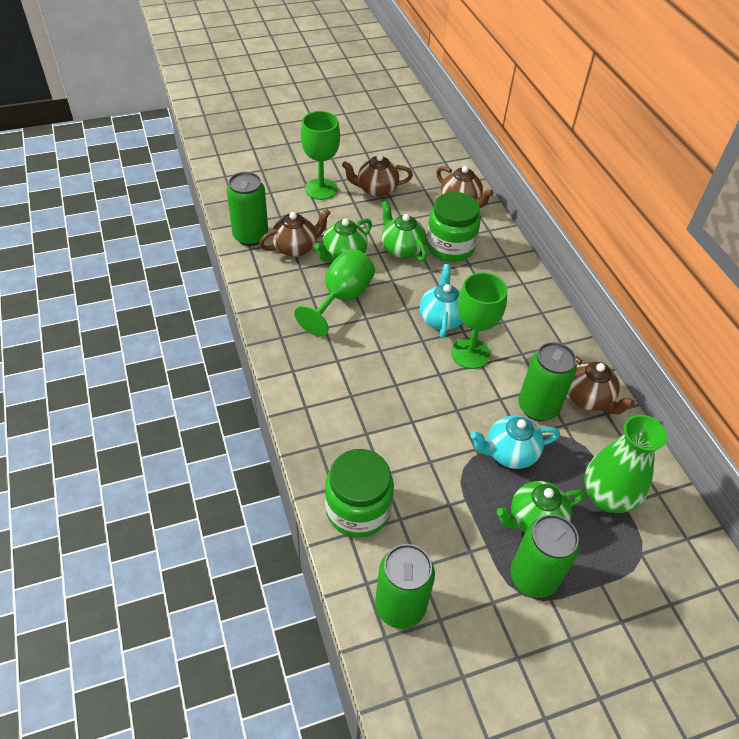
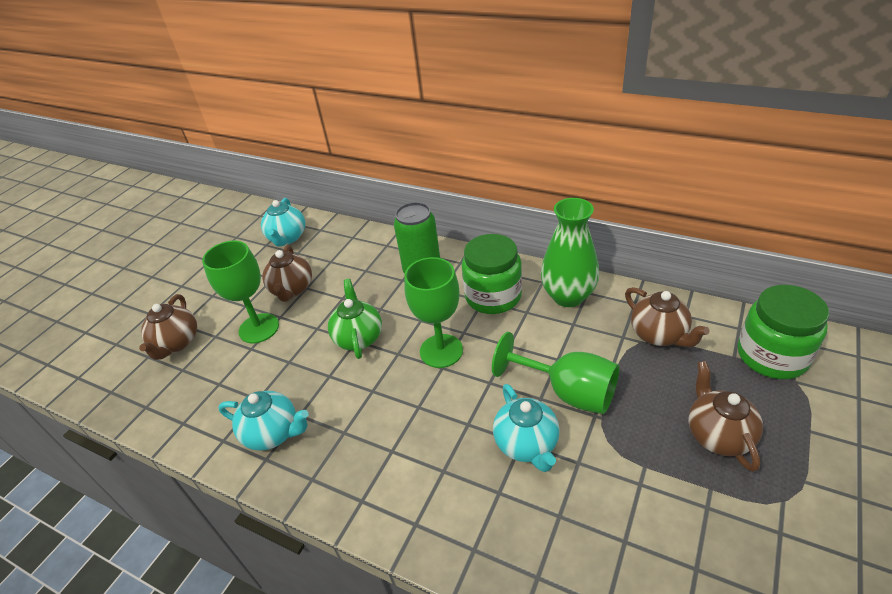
green can: [227,172,268,246] [375,544,435,629] [510,514,579,598] [518,342,577,421] = 4 -> [394,202,440,274] = 1
green teapot: [314,218,372,262] [382,200,427,261] [497,481,586,533] = 3 -> [328,279,382,359] = 1
turquoise teapot: [420,264,463,338] [471,416,560,469] = 2 -> [218,391,308,451] [261,198,305,247] [493,384,560,472] = 3

